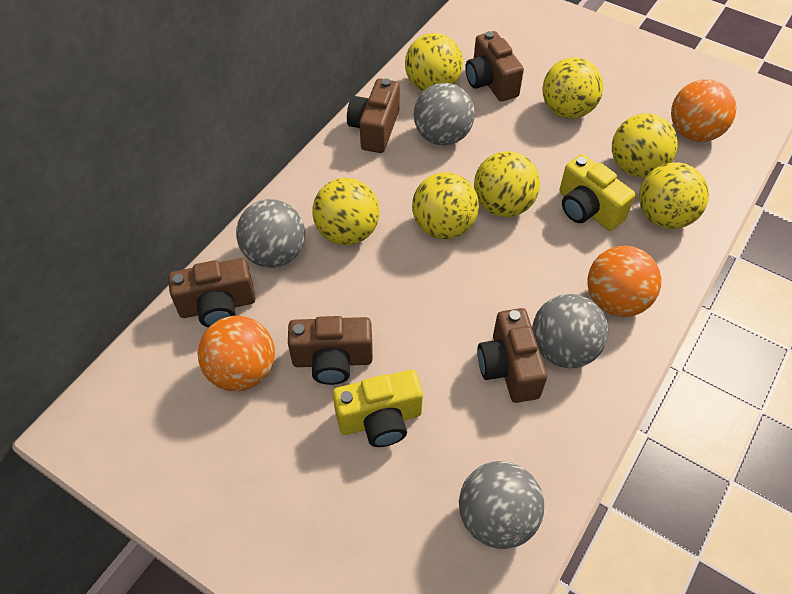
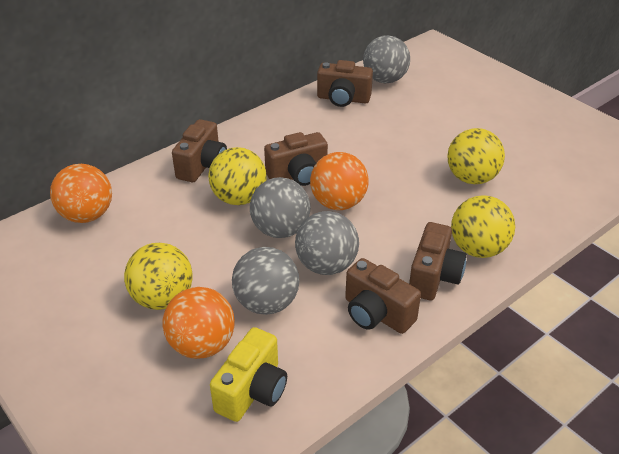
yellow ball: [312,178,379,245] [405,33,463,91] [412,173,479,239] [474,151,540,217] [542,57,603,119] [612,113,678,177] [639,162,709,229] = 7 -> [124,243,192,310] [208,147,267,205] [447,128,505,184] [451,195,515,258] = 4
yellow camera: [333,370,423,447] [559,154,635,231] = 2 -> [210,327,287,422] = 1

